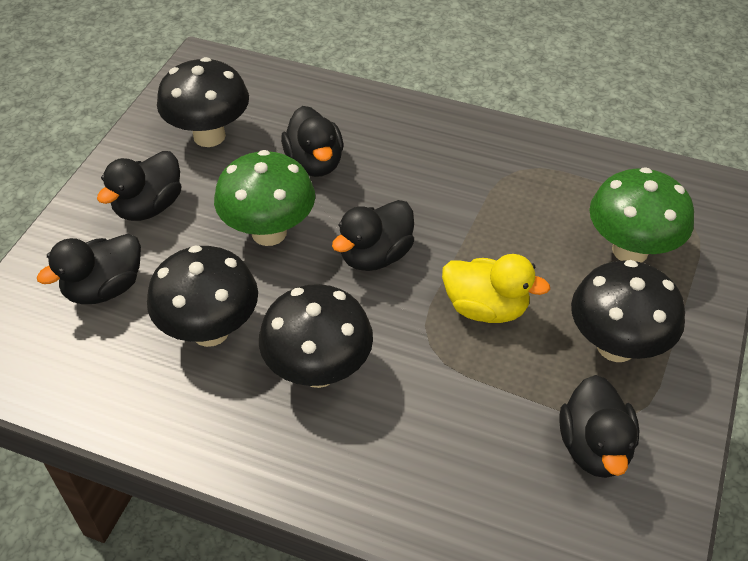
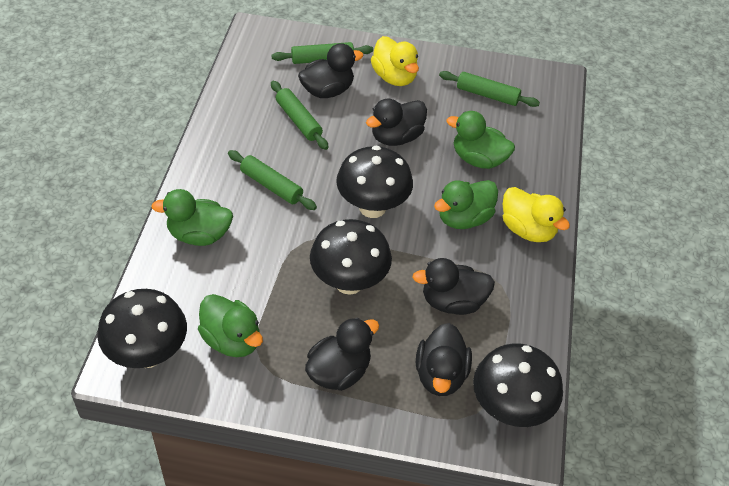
green duck: none = 0 -> [151,189,233,246] [198,294,263,357] [434,180,498,229] [446,111,515,169] = 4
green mushroom: [214,150,315,246] [589,167,694,263] = 2 -> none = 0
green rolling pin: none = 0 -> [228,150,317,210] [271,42,373,64] [271,81,329,150] [439,71,540,107] = 4
yellow duck: [442,254,550,323] = 1 -> [371,36,419,86] [503,187,570,242] = 2

